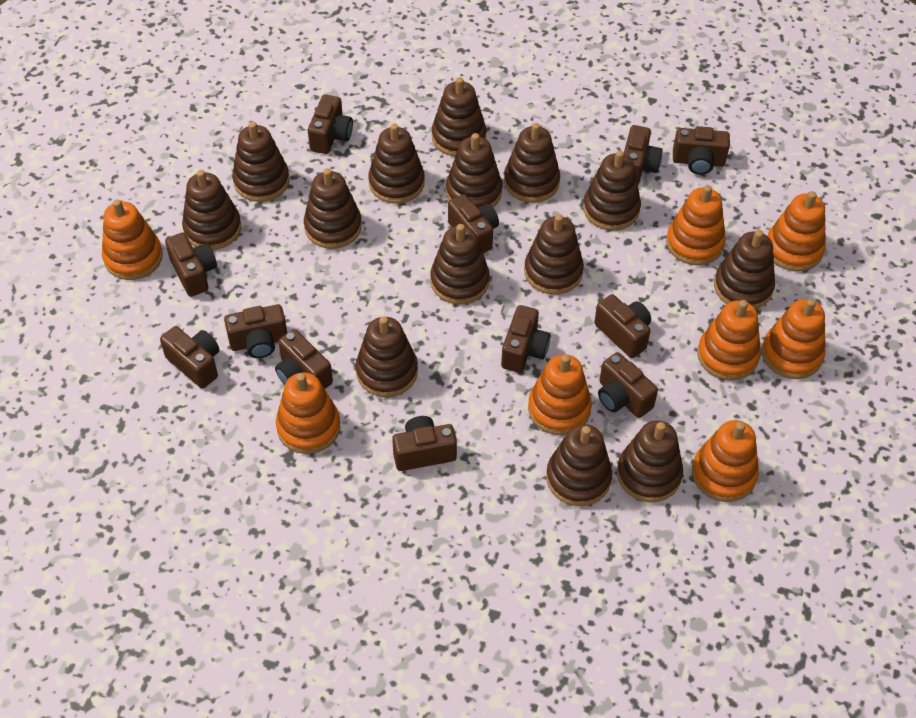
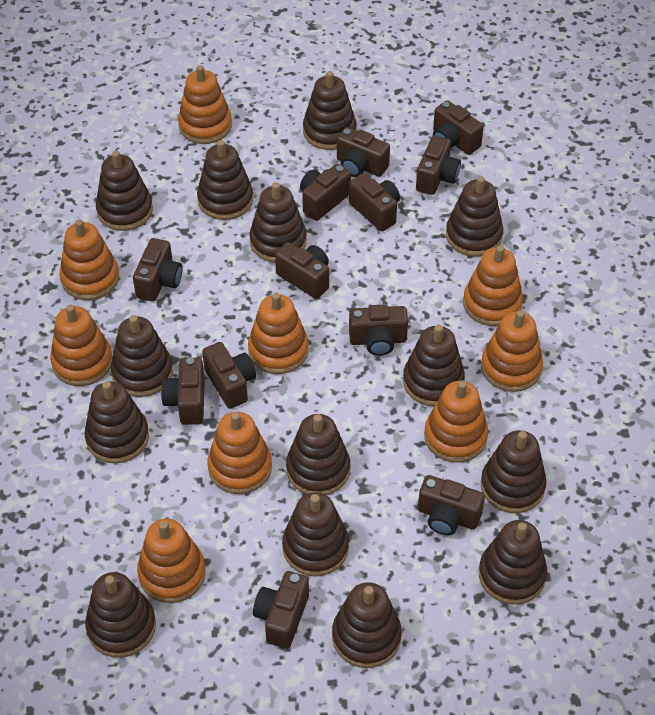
orange stacking toy: [102,199,163,280] [276,372,340,454] [528,354,592,435] [666,185,726,265] [692,420,759,502] [697,300,761,380] [762,299,825,379] [768,191,826,271] = 8 -> [50,305,113,386] [60,219,119,300] [137,519,206,603] [178,65,232,144] [207,412,272,494] [248,293,309,374] [424,381,488,463] [463,245,523,326] [481,310,543,392] = 9

